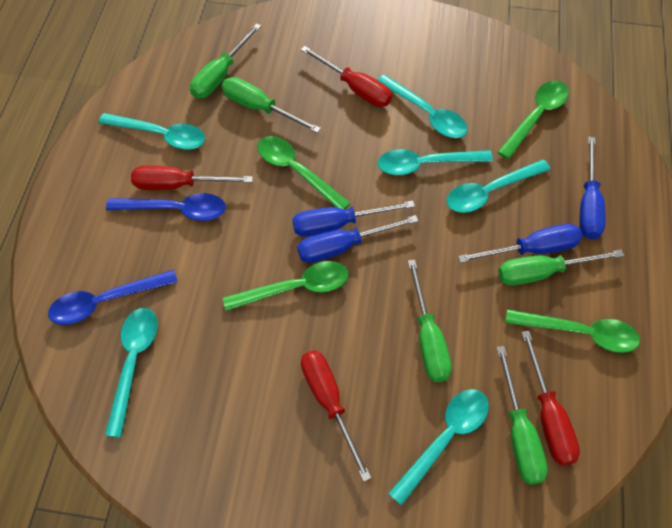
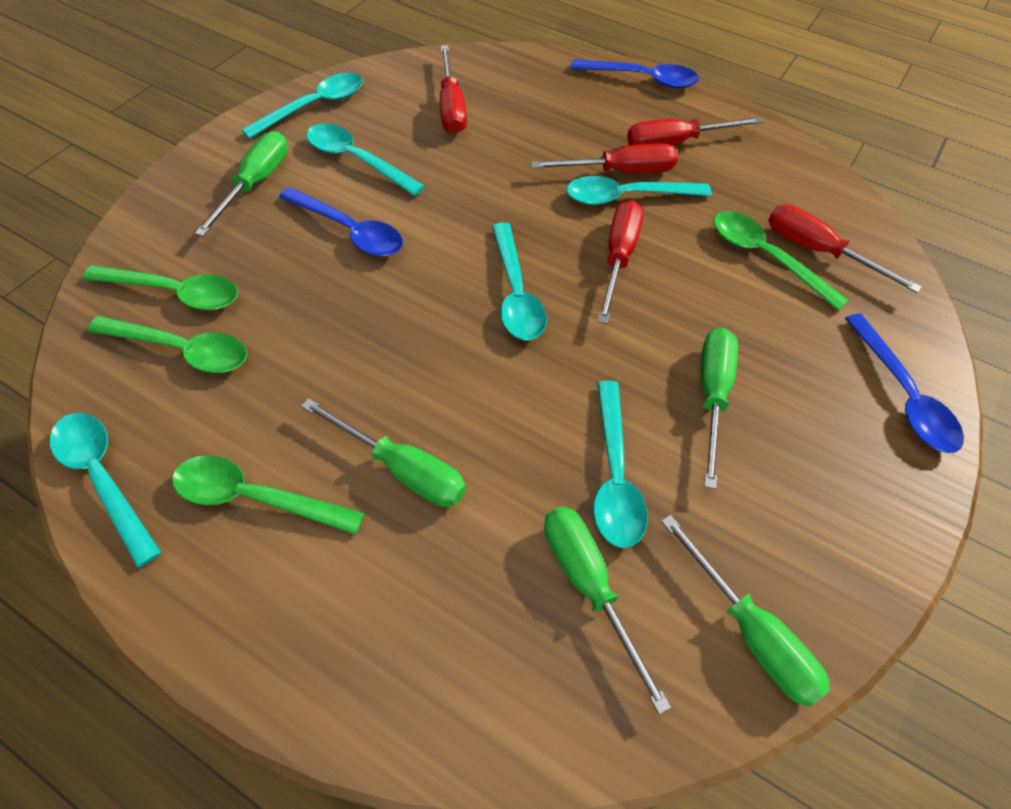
blue screwdriver: [292,200,415,237] [297,215,419,263] [458,224,582,263] [579,137,606,240] = 4 -> none = 0
blue spoon: [48,270,178,325] [106,193,226,221] = 2 -> [279,187,403,256] [570,59,699,88] [844,313,964,453] = 3
red screwdriver: [131,165,253,190] [301,46,392,107] [301,350,371,482] [521,331,580,466] = 4 -> [440,45,467,134] [531,143,678,173] [597,200,644,324] [627,117,763,146] [768,204,922,293] = 5

